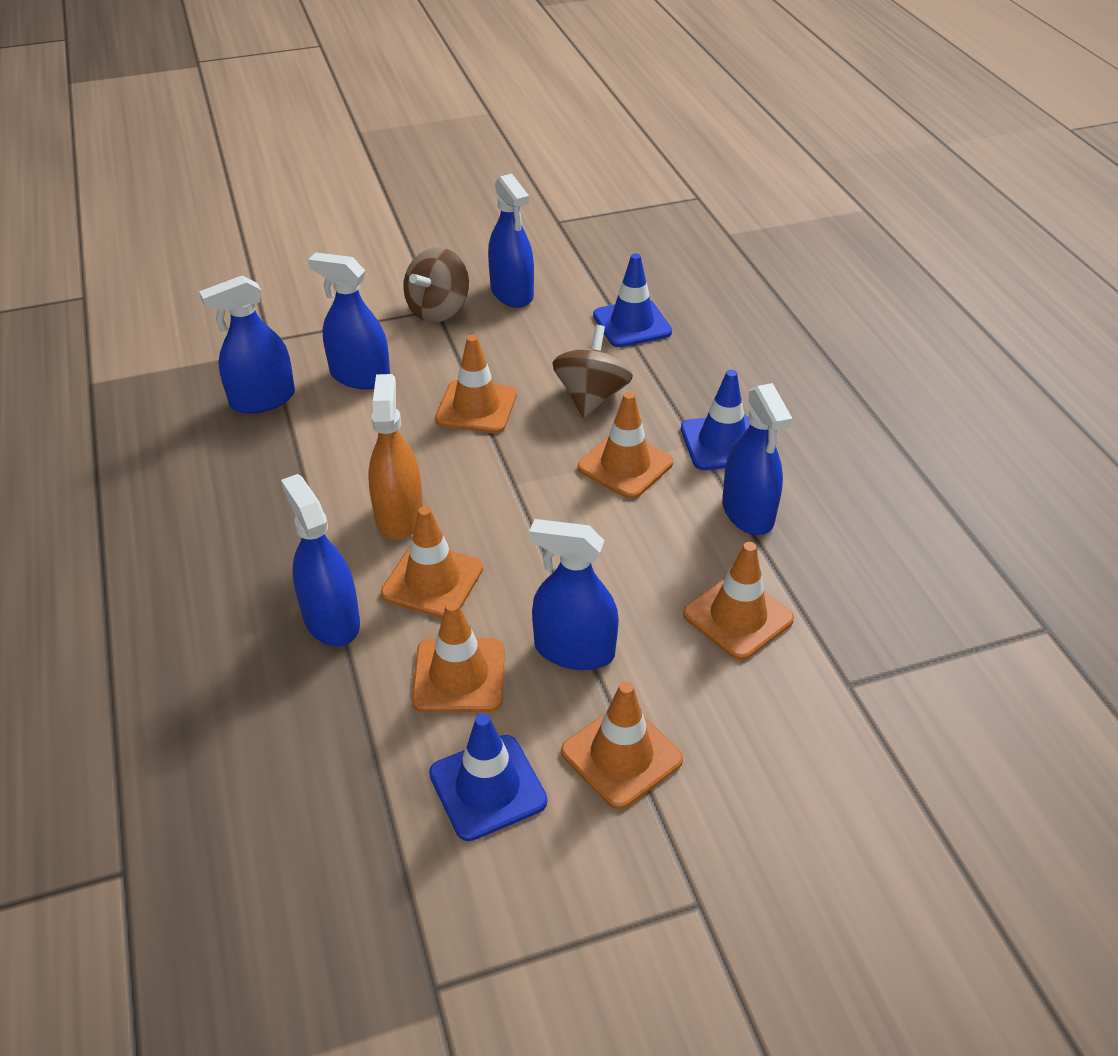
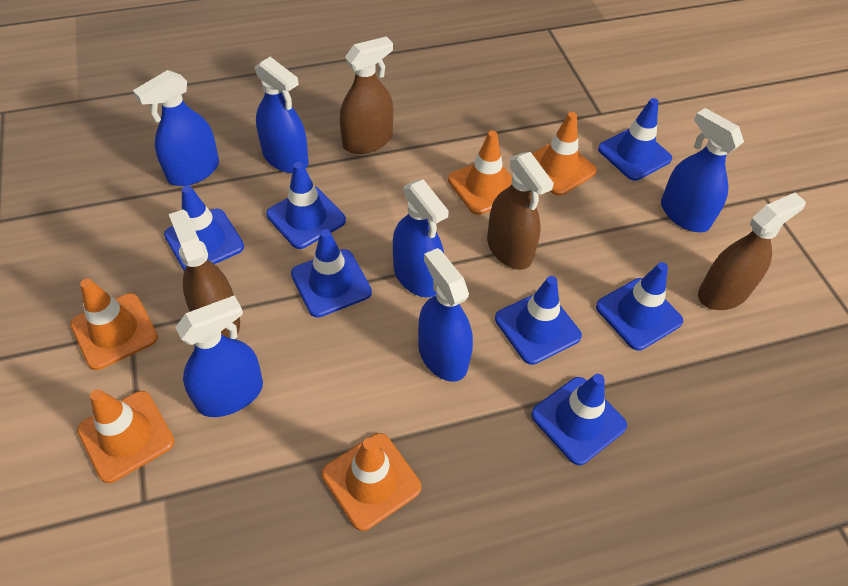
blue traffic cone: [429,713,547,841] [593,253,672,347] [681,370,750,470] = 3 -> [164,185,244,271] [266,162,346,249] [291,229,372,317] [495,276,582,365] [531,374,627,465] [596,262,683,351] [598,98,672,181] = 7
brown spinning top: [403,247,469,322] [552,325,633,418] = 2 -> none = 0
brown spray bottle: none = 0 -> [169,210,240,338] [340,36,393,154] [487,152,554,270] [698,193,806,310] = 4
orange spray bottle: [368,374,423,540] = 1 -> none = 0
orange traffic cone: [381,506,483,619] [412,601,505,712] [435,335,517,433] [561,681,683,809] [578,392,673,499] [683,542,794,660] = 6 -> [70,279,158,370] [77,389,175,483] [322,433,421,531] [448,131,512,215] [532,112,597,196] = 5

